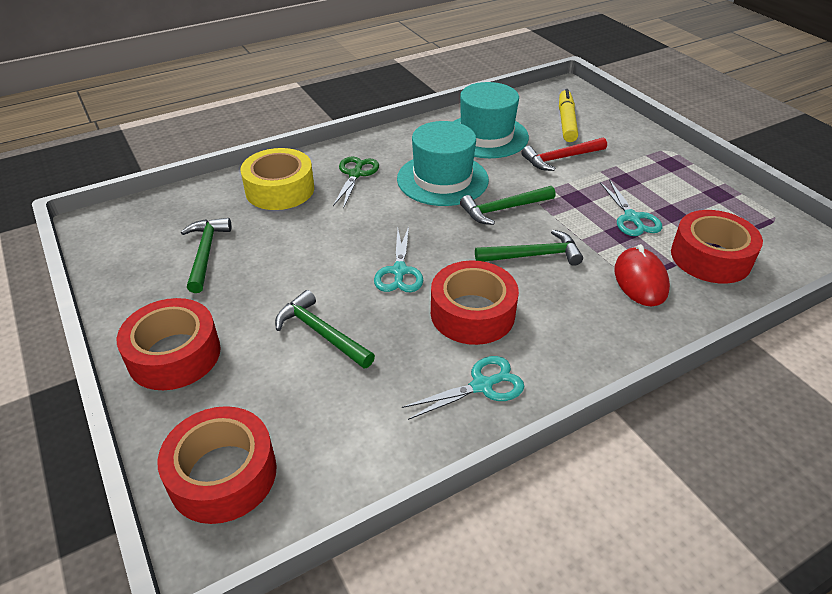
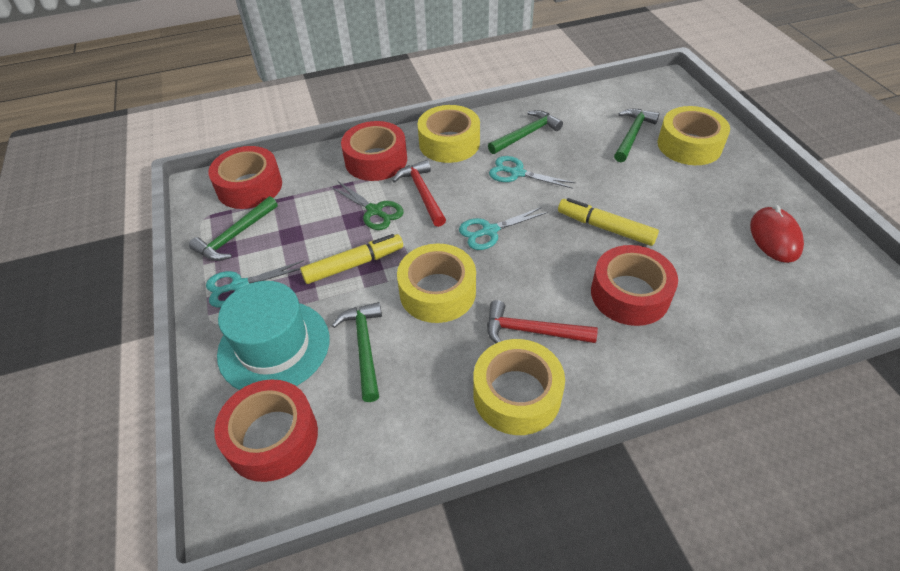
red hammer: [521,137,607,171] = 1 -> [392,160,446,227] [487,300,598,343] = 2
turquoise hat: [397,121,489,206] [453,82,529,158] = 2 -> [217,281,330,390] = 1
yellow marker: [559,89,578,142] = 1 -> [300,234,403,284] [558,198,659,246] = 2
yellow tape: [240,148,314,210] = 1 -> [397,244,476,323] [418,105,480,163] [474,339,565,435] [658,106,730,165] = 4

